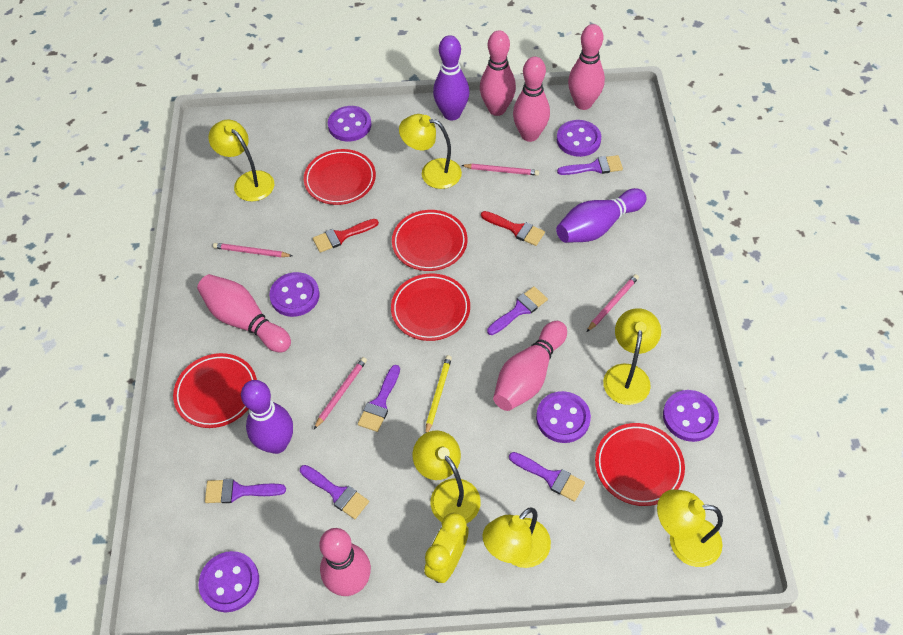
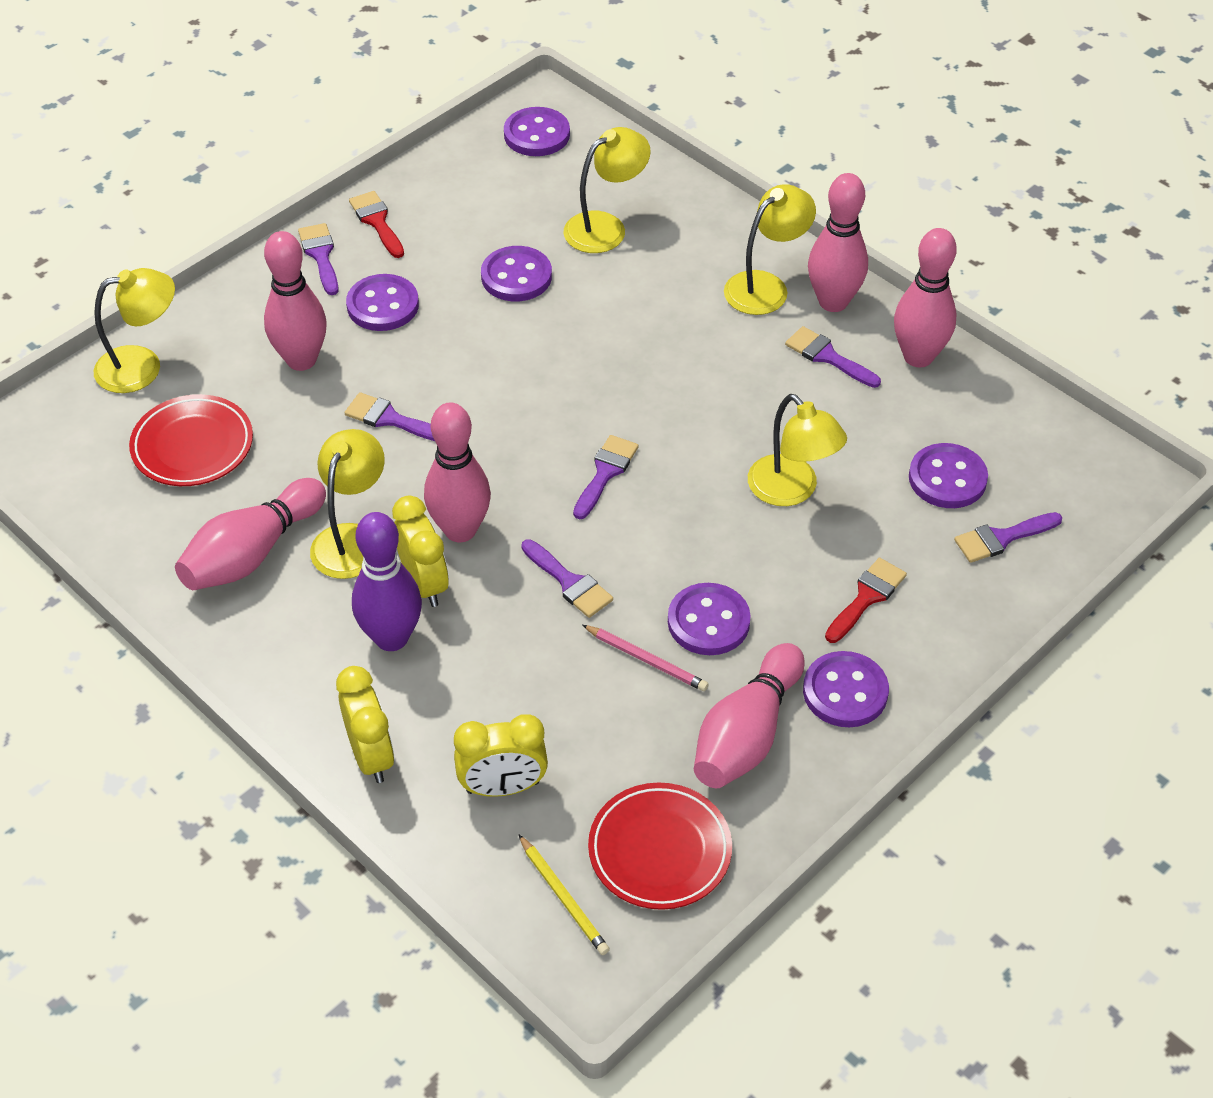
pink pencil: [213,243,292,257] [314,357,367,429] [461,164,539,176] [587,274,639,332] = 4 -> [582,625,709,691] = 1
purple bowling pin: [241,380,293,454] [433,35,469,121] [556,188,647,243] = 3 -> [352,512,422,651] = 1
red plate: [173,353,257,428] [304,149,376,205] [391,273,470,341] [392,210,468,271] [595,423,685,506] = 5 -> [129,394,253,486] [588,783,732,910] = 2
yellow clock: [424,513,469,583] = 1 -> [336,666,394,783] [392,496,449,607] [454,714,548,797] = 3
yellow lamp: [208,120,274,202] [399,114,462,189] [413,431,481,524] [483,507,551,568] [603,308,661,405] [657,489,723,567] = 6 -> [94,268,175,393] [310,429,385,579] [564,127,651,253] [724,184,816,315] [748,394,847,506] = 5

